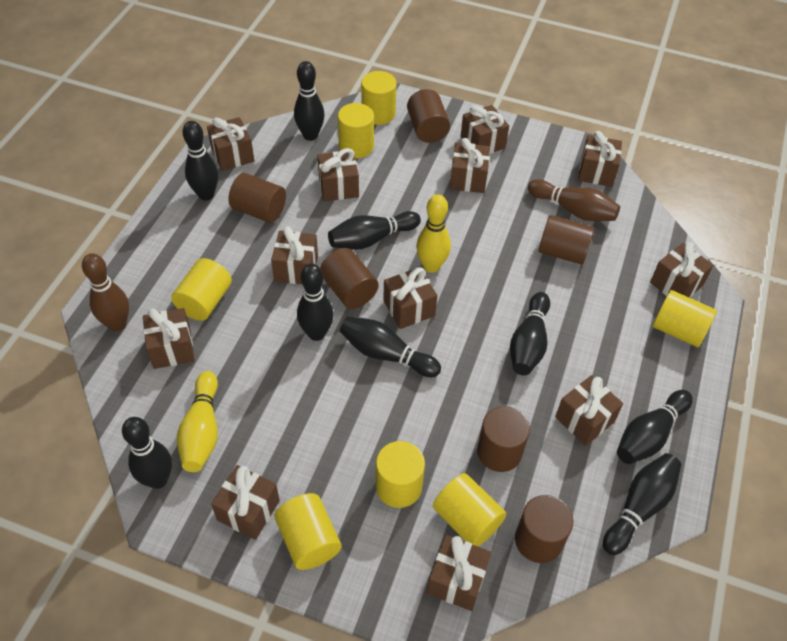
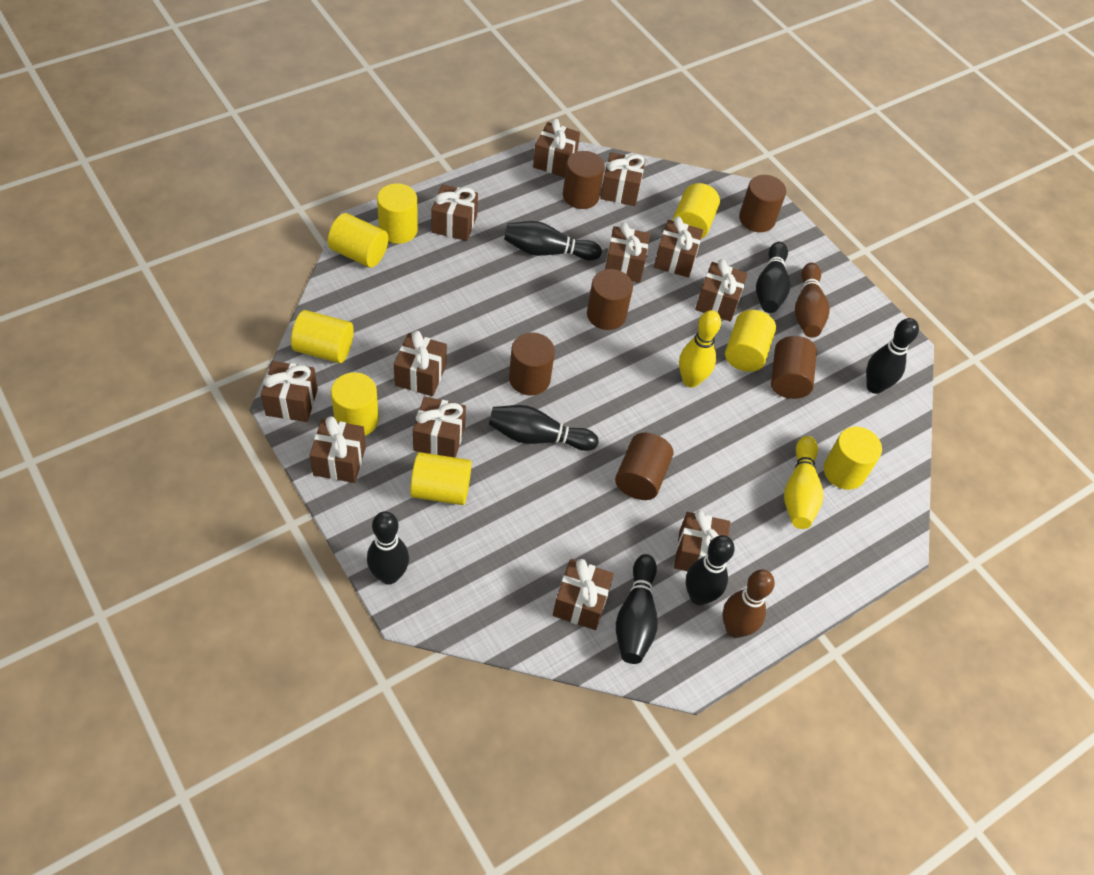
black bowling pin: [122,417,172,489] [183,121,218,200] [294,61,325,141] [297,264,334,341] [328,211,421,250] [340,316,441,377] [510,292,550,375] [603,453,681,555] [617,390,693,464] = 9 -> [367,511,409,584] [489,405,598,451] [504,221,602,260] [616,554,658,664] [686,535,735,605] [756,242,790,313] [866,318,919,394] = 7
yellow cylinder: [171,258,232,321] [275,493,342,570] [338,103,374,158] [361,71,397,125] [376,441,425,508] [433,473,506,546] [653,290,717,347] = 7 -> [291,310,354,363] [328,213,388,268] [331,372,379,436] [377,183,418,244] [410,452,472,505] [672,183,720,239] [725,310,776,372] [824,426,882,490] = 8

